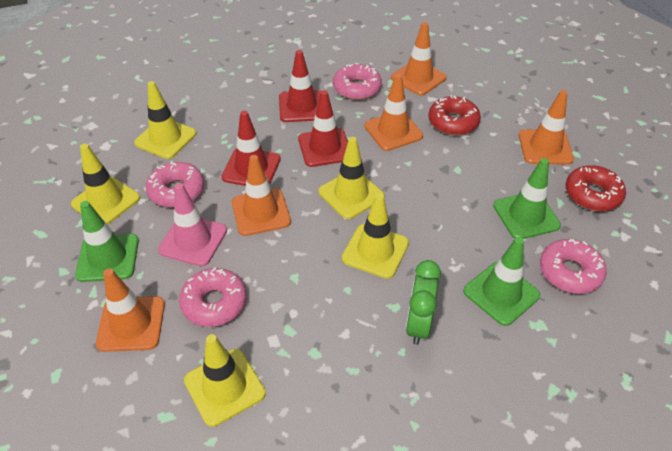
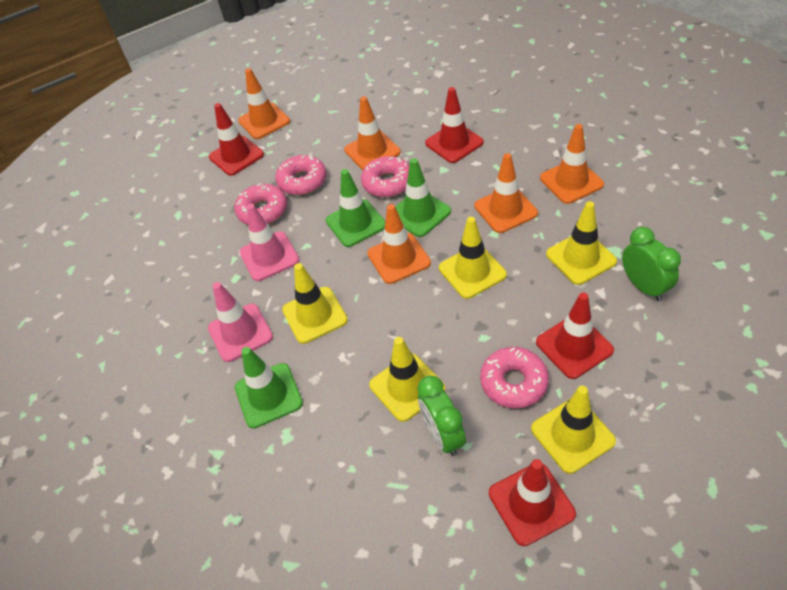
green clock: [406,260,441,345] = 1 -> [418,376,466,456] [622,227,681,301] = 2
pink traffic cone: [158,183,227,266] = 1 -> [208,282,273,362] [240,204,299,281] = 2
red donut: [428,95,481,135] [566,165,626,211] = 2 -> none = 0
red traffic cone: [221,111,281,186] [279,50,321,122] [298,90,348,167] = 3 -> [209,103,264,176] [425,87,484,163] [489,459,576,546] [536,293,614,379] = 4

